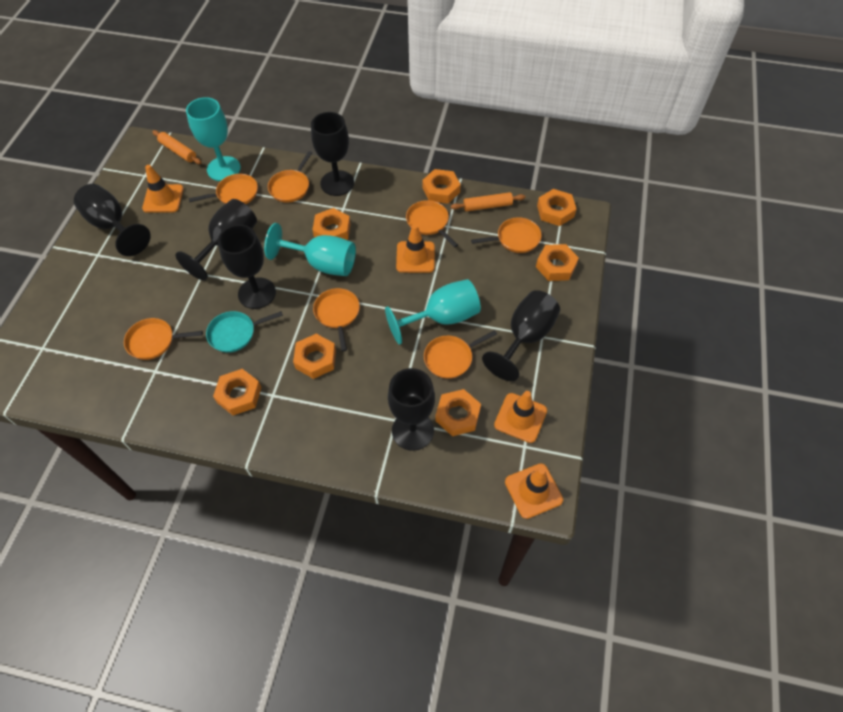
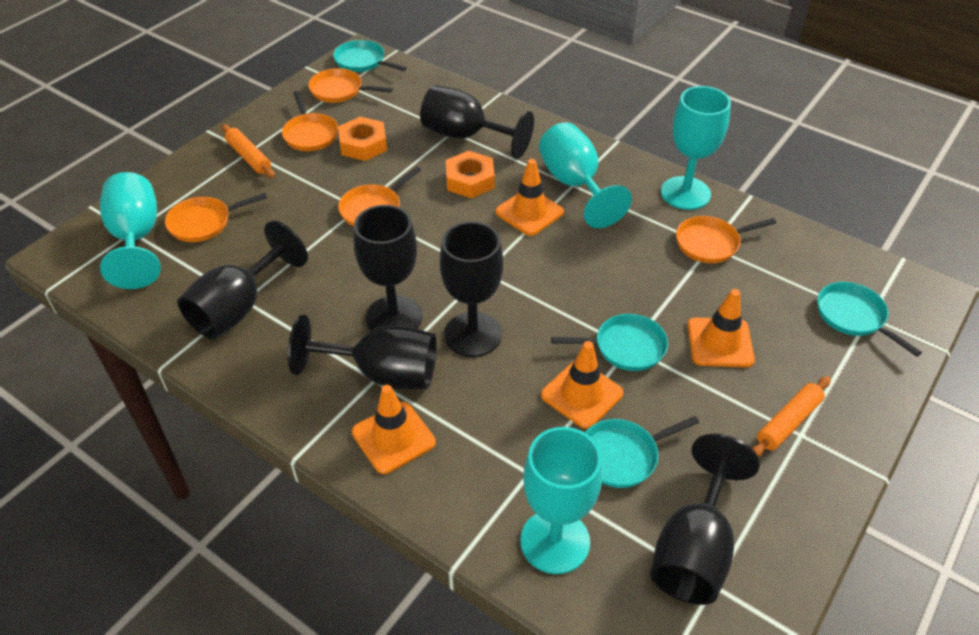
orange nut: [213,369,262,415] [293,334,336,379] [312,208,351,240] [422,169,461,204] [435,389,481,436] [536,244,579,281] [537,189,576,226] = 7 -> [338,117,387,161] [446,151,495,198] = 2
orange pan: [124,318,203,360] [189,174,258,204] [268,151,312,203] [313,288,360,352] [406,200,458,247] [424,330,497,379] [471,217,542,253] = 7 -> [165,193,267,242] [282,91,338,151] [308,68,393,103] [338,167,421,226] [676,216,777,263] = 5
turquoise goblet: [186,97,241,181] [264,223,356,276] [385,279,481,345] = 3 -> [100,172,161,289] [520,427,602,574] [539,122,632,228] [661,86,731,210] = 4
turquoise pan: [206,311,283,353] = 1 -> [333,40,407,72] [551,314,668,371] [585,416,699,488] [817,282,922,357] = 4

